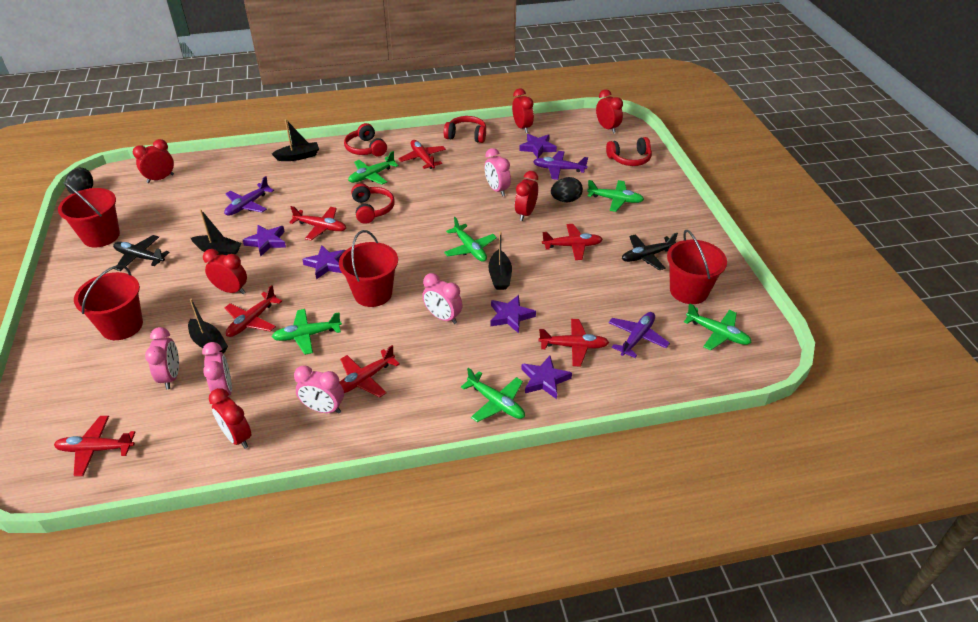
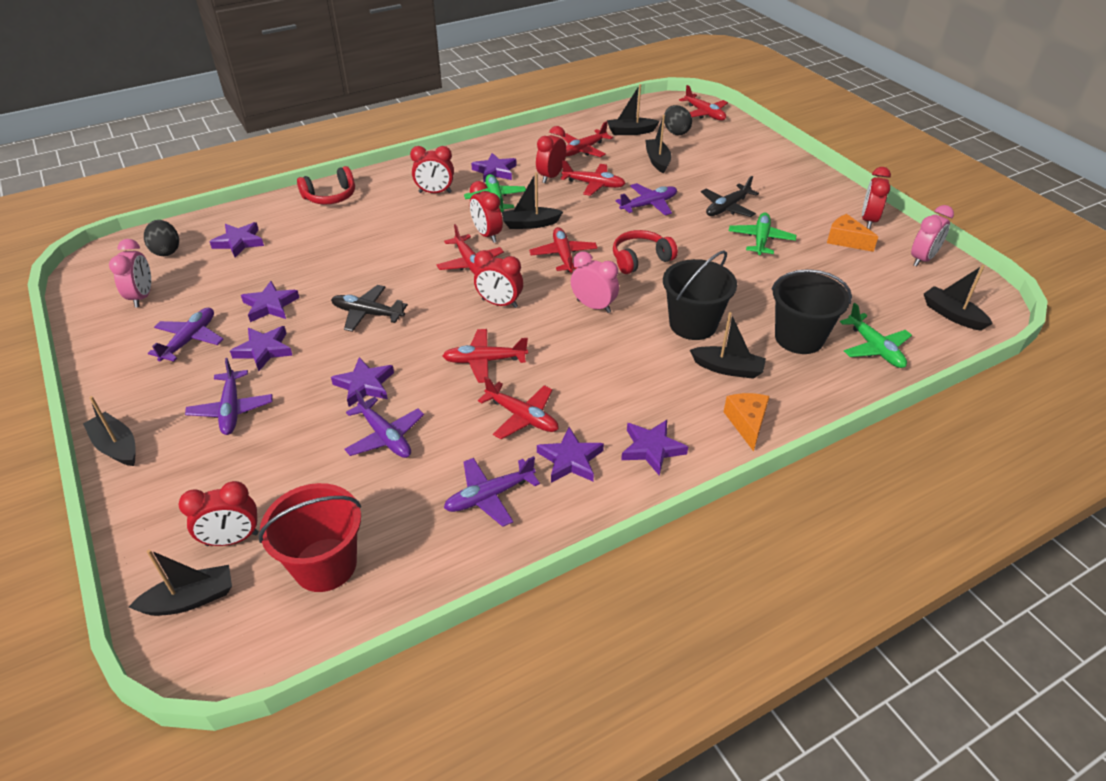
black boat: [188,299,228,353] [191,209,242,255] [272,119,319,161] [488,231,512,290] = 4 -> [83,396,136,466] [129,549,232,616] [502,172,563,229] [607,84,660,135] [645,115,671,173] [690,312,766,379] [924,265,993,331] = 7
black bucket: none = 0 -> [663,250,737,340] [771,269,852,354] = 2
green plane: [272,309,342,355] [348,151,399,185] [444,217,497,262] [461,368,525,422] [587,180,644,212] [684,303,752,350] = 6 -> [464,174,526,212] [729,212,796,255] [840,303,912,368] = 3
orange cheese: none = 0 -> [724,393,770,452] [827,214,879,252] = 2
pink clock: [145,327,179,389] [202,342,232,397] [294,365,344,414] [422,273,463,324] [484,148,511,196] = 5 -> [109,239,151,308] [571,251,619,313] [911,205,954,267] = 3
purple plane: [224,176,274,216] [533,151,588,180] [608,312,670,358] = 3 -> [148,308,224,362] [185,358,273,435] [344,390,424,458] [444,456,540,527] [615,183,677,216] = 5
purple star: [243,225,286,256] [302,245,346,279] [490,295,536,333] [519,134,557,158] [521,356,572,399] = 5 -> [209,222,264,258] [230,326,293,371] [241,281,300,322] [331,357,394,407] [471,153,517,182] [537,427,604,483] [621,420,688,476] = 7
red bucket: [58,182,120,248] [74,265,143,340] [339,230,398,307] [667,230,727,304] = 4 -> [258,483,361,592] = 1
red headphones: [344,123,387,157] [351,183,395,224] [444,116,486,143] [606,137,652,166] = 4 -> [297,166,355,205] [613,230,678,274] = 2

